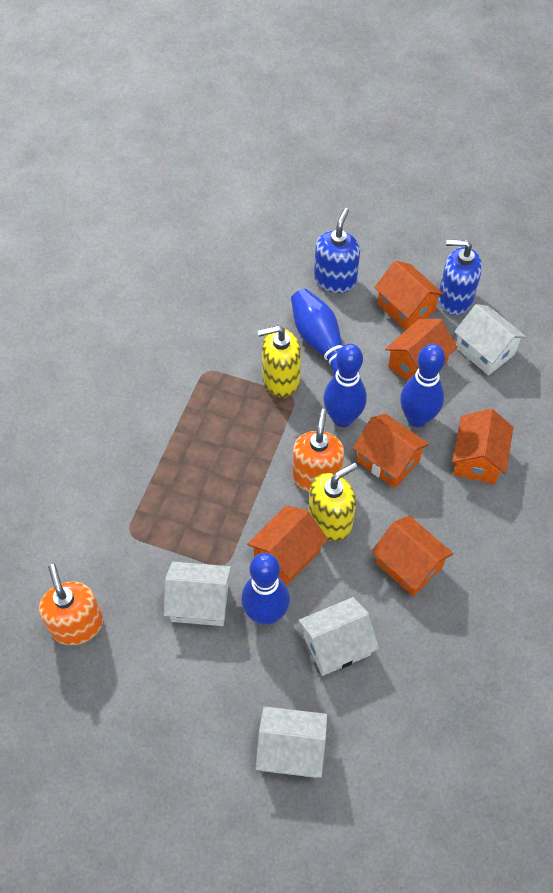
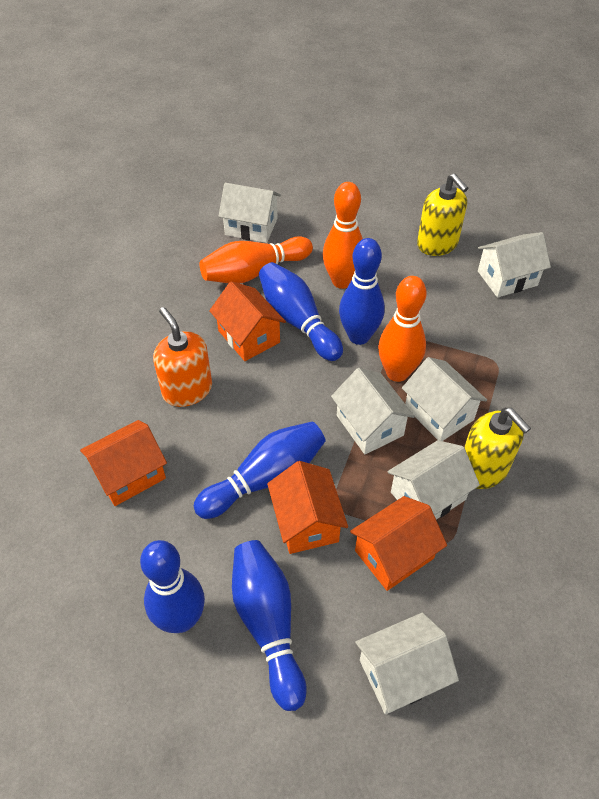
blue bowling pin: [241,553,290,625] [291,289,360,375] [323,344,366,427] [400,344,445,427] = 4 -> [140,540,205,633] [194,421,326,519] [232,540,306,711] [259,262,343,361] [339,238,385,345] = 5
blue soap dispenser: [314,208,360,293] [438,240,482,315] = 2 -> none = 0
orange bowling pin: none = 0 -> [200,236,313,283] [323,182,363,289] [378,276,427,382] = 3
orange house: [247,505,328,586] [353,413,429,488] [372,516,453,596] [374,261,444,330] [385,319,457,381] [452,409,513,484] = 6 -> [80,420,167,506] [209,281,286,361] [267,461,348,554] [350,496,447,591] = 4
orange soap dispenser: [39,564,104,645] [292,409,344,492] = 2 -> [153,307,212,407] = 1
white house: [164,562,231,626] [256,706,327,778] [298,597,379,676] [454,304,526,375] = 4 -> [218,183,281,243] [331,368,415,454] [355,613,459,714] [387,440,480,519] [402,357,487,441] [478,232,551,298] = 6

